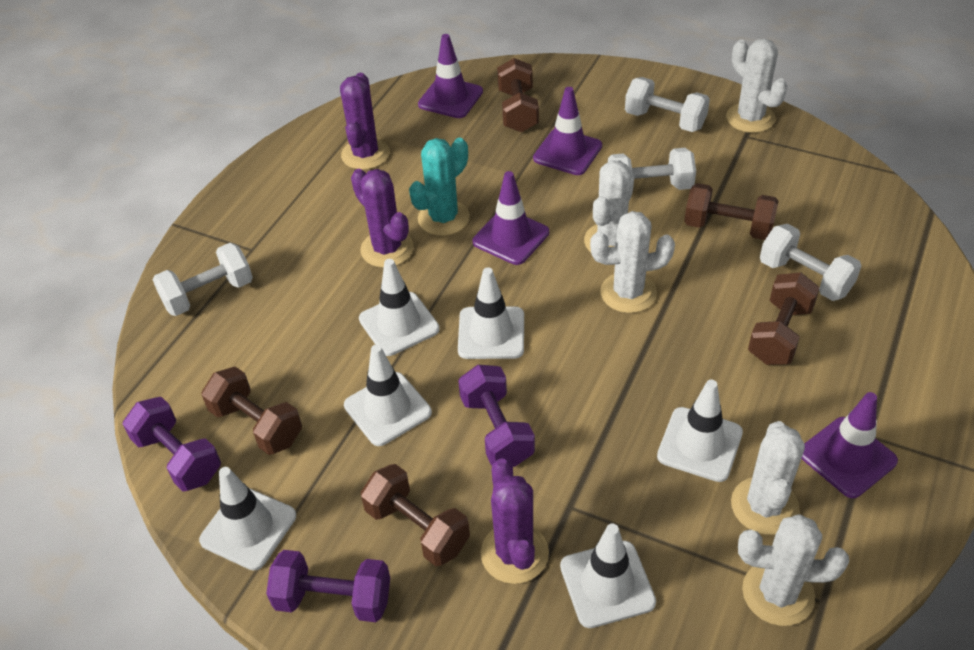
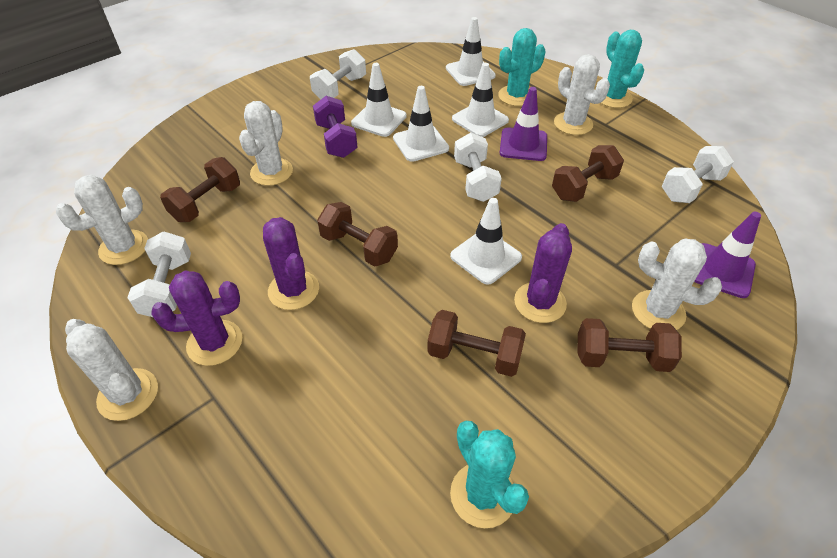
purple dumbbell: [122,397,221,491] [266,550,390,622] [458,365,535,467] = 3 -> [313,96,358,158] = 1
purple traffic cone: [418,34,483,118] [473,171,549,265] [533,87,602,175] [801,392,898,498] = 4 -> [500,87,547,161] [694,212,761,298] = 2
turquoise cactus: [409,138,470,236] = 1 -> [450,420,529,528] [498,28,546,106] [601,30,644,108] = 3
white traffic cone: [199,467,296,570] [344,345,432,446] [359,259,440,356] [458,267,524,359] [560,523,656,628] [657,380,743,482] = 6 -> [351,63,407,137] [393,86,449,162] [446,17,496,86] [450,198,522,285] [452,63,509,137] = 5

